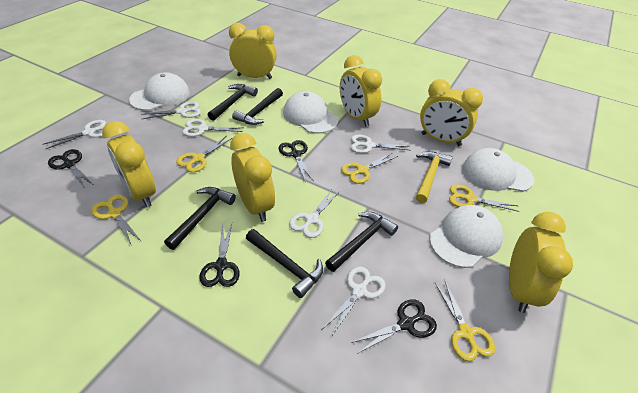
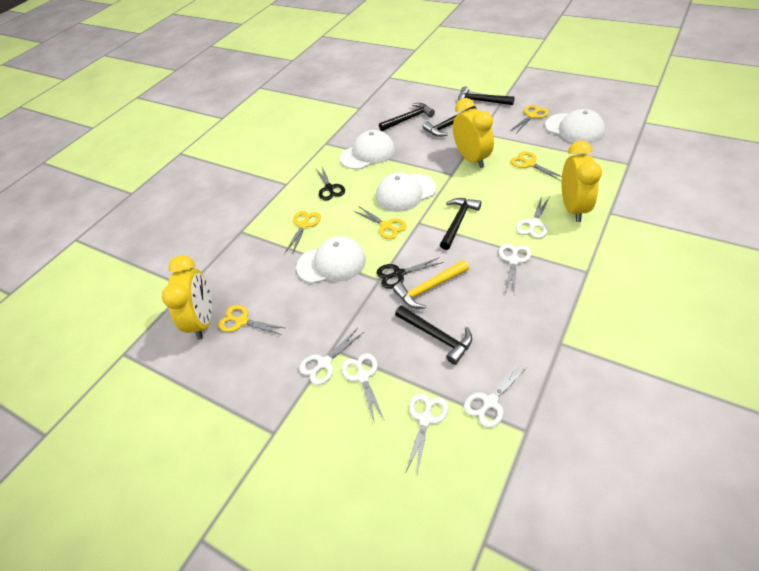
black scissors: [48,149,95,188] [199,223,240,287] [278,140,313,183] [351,299,437,354] = 4 -> [315,167,345,201] [377,257,443,289] = 2
yellow clock: [102,121,156,207] [229,23,277,79] [230,133,275,222] [340,55,382,127] [420,79,483,146] [509,212,573,313] = 6 -> [162,255,212,340] [453,98,494,168] [561,141,602,222] = 3

